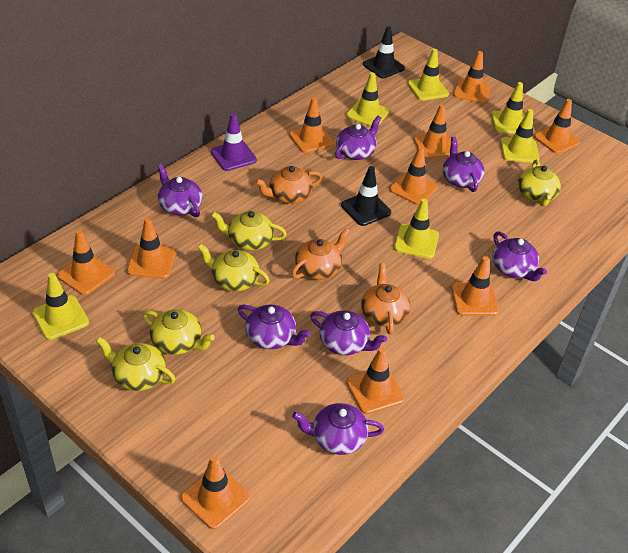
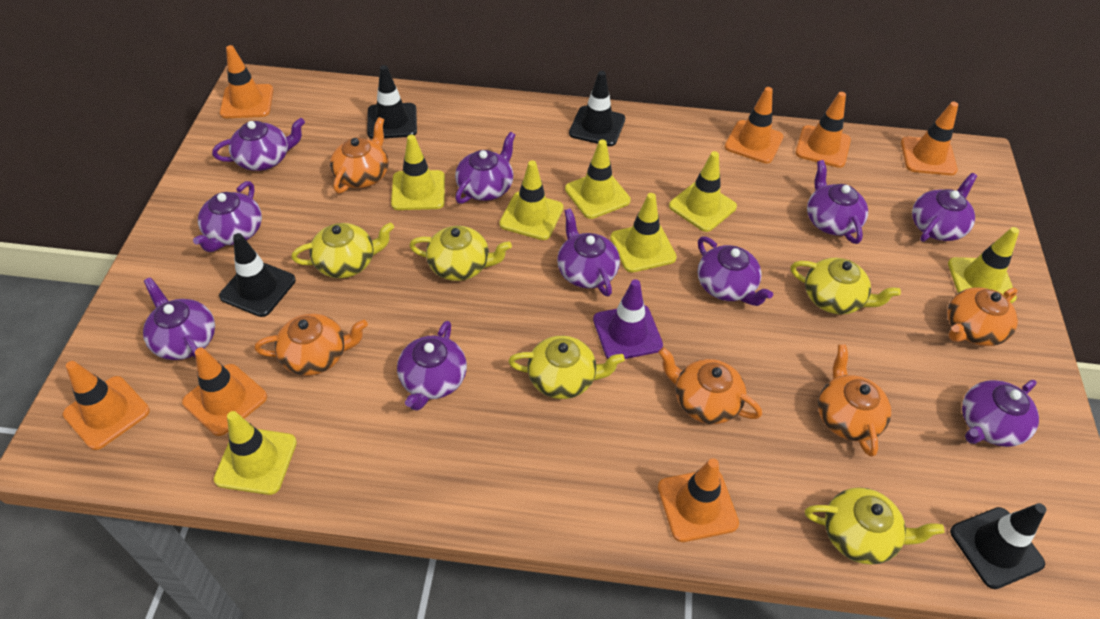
black traffic cone: [341,166,391,226] [363,26,405,78] = 2 -> [219,233,296,317] [367,65,417,139] [569,71,625,146] [950,503,1046,589] = 4
orange teapot: [255,166,323,204] [292,228,350,280] [361,263,410,335] = 3 -> [255,313,368,376] [330,117,388,193] [658,348,762,424] [818,344,891,457] [947,287,1018,346] = 5
orange traffic cone: [57,230,115,295] [127,218,176,279] [181,455,250,529] [289,97,334,153] [346,347,405,414] [390,146,438,205] [413,104,451,159] [451,256,499,316] [453,51,491,103] [534,99,580,154] = 10 -> [63,361,150,450] [182,347,267,436] [220,45,273,118] [658,458,739,542] [725,87,783,164] [795,92,851,168] [901,102,958,175] = 7
purple teapot: [157,163,203,217] [238,305,310,349] [292,403,384,455] [310,310,387,355] [335,116,381,160] [443,136,485,192] [492,231,547,281] = 7 -> [143,277,215,360] [193,181,262,252] [212,118,305,171] [397,321,467,411] [455,132,515,204] [557,208,620,296] [697,237,773,306] [807,160,868,244] [912,173,977,242] [962,380,1039,447] = 10
yellow traffic cone: [32,273,89,340] [346,72,390,126] [394,199,439,259] [408,49,449,101] [491,82,525,134] [500,109,540,163] = 6 -> [214,411,297,495] [391,135,445,210] [499,160,564,240] [565,139,631,219] [610,193,677,273] [669,151,737,232] [948,227,1019,303] = 7

